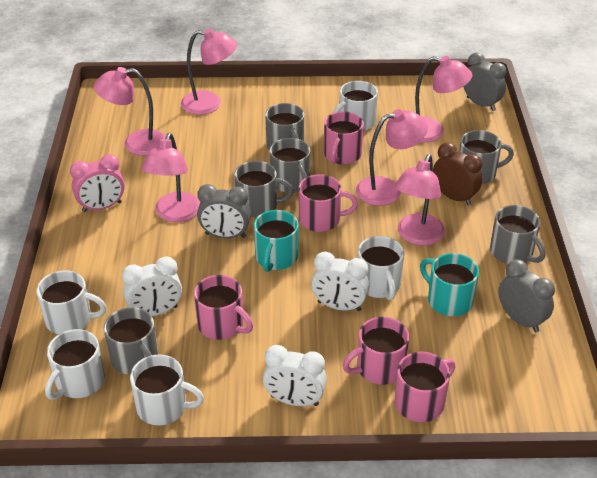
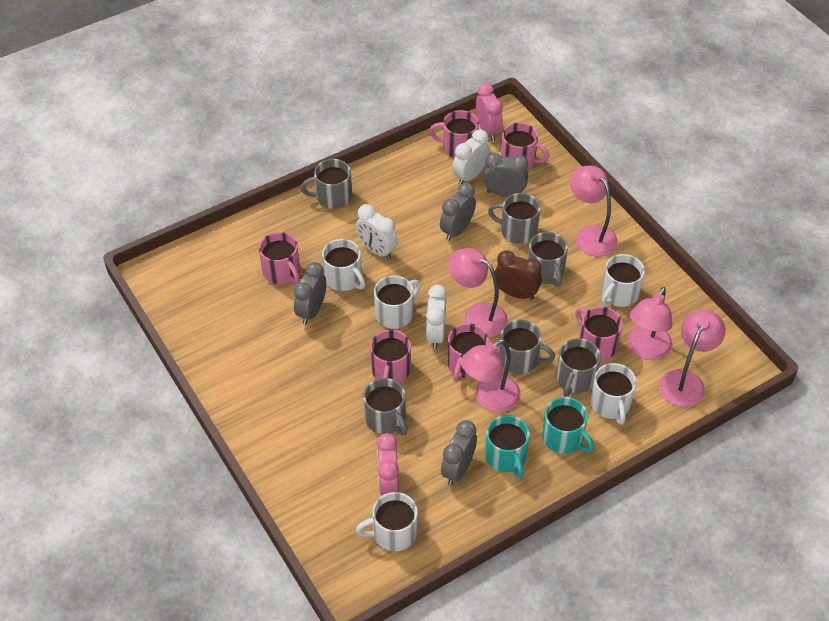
grey clock: [197,184,251,238] [463,52,506,111] [498,259,555,332] = 3 -> [294,262,326,324] [440,183,476,241] [441,420,477,485] [483,153,528,197] = 4
pink clock: [70,154,125,212] = 1 -> [377,433,399,496] [476,83,503,141] = 2
pink lamp: [94,67,166,156] [142,133,200,222] [181,28,237,115] [356,109,428,206] [395,155,445,246] [415,56,472,143] = 6 -> [448,248,508,337] [461,339,521,412] [570,166,618,257] [628,287,672,360] [659,309,726,407] = 5
pink mug: [194,275,253,340] [298,174,358,232] [324,111,364,164] [343,317,409,385] [395,352,455,422] = 5 -> [259,232,300,284] [370,330,411,383] [429,110,479,158] [447,323,489,382] [501,123,550,170] [576,306,623,361] = 6

